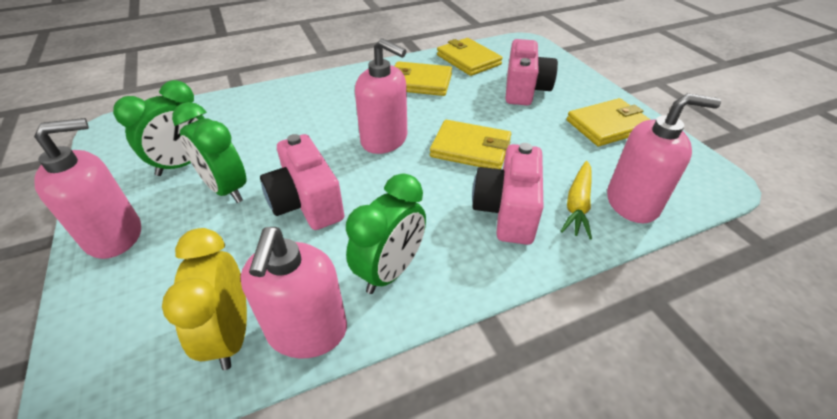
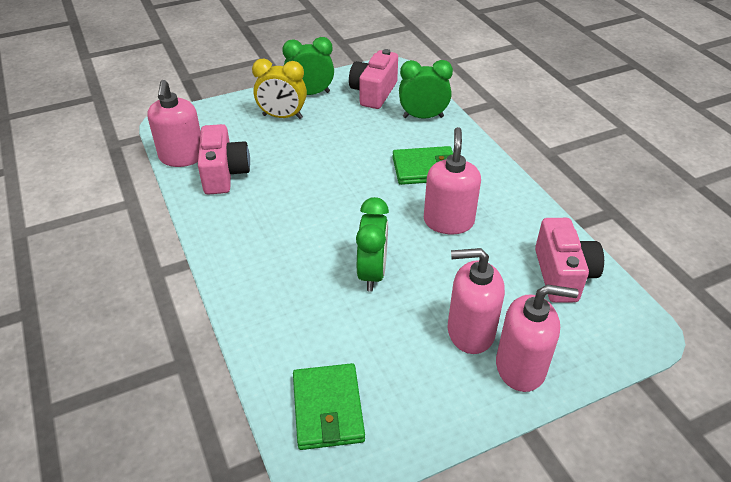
green wallet: none = 0 -> [293,363,365,450] [392,146,453,185] = 2
yellow carrot: [560,161,592,239] = 1 -> none = 0
yellow wallet: [394,61,452,96] [430,120,511,169] [437,38,503,76] [567,98,651,146] = 4 -> none = 0

